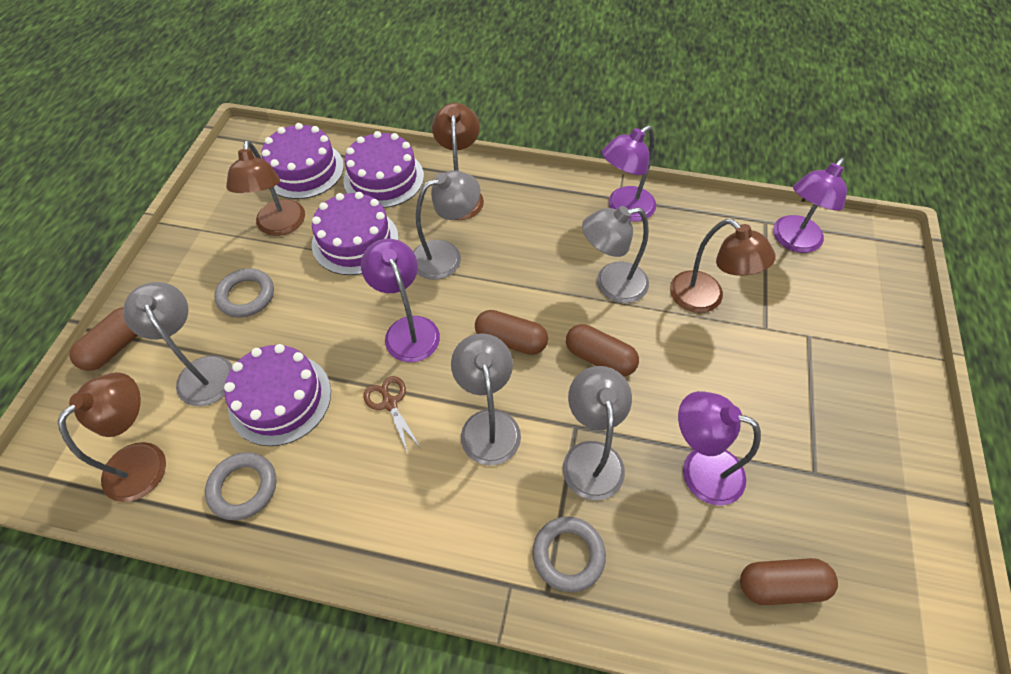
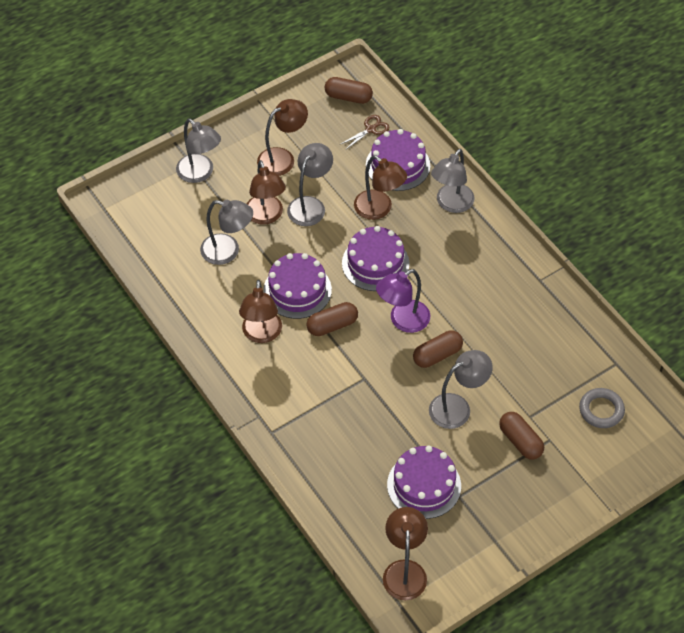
brown lamp: [58,372,166,502] [226,140,305,236] [432,103,484,220] [670,219,776,313] = 4 -> [239,280,282,343] [247,160,286,225] [257,99,308,176] [354,155,407,220] [383,507,428,600] = 5
grey ring: [205,452,276,520] [214,268,274,318] [532,517,606,592] = 3 -> [579,388,625,428] = 1
purple lamp: [361,239,440,362] [602,125,656,221] [678,391,761,506] [773,158,847,253] = 4 -> [376,269,430,333] = 1

